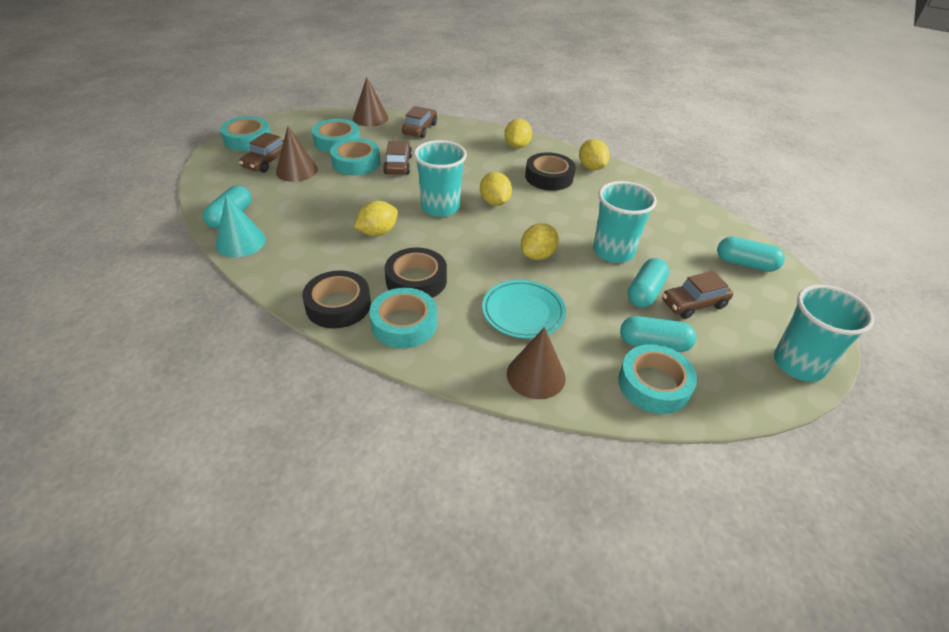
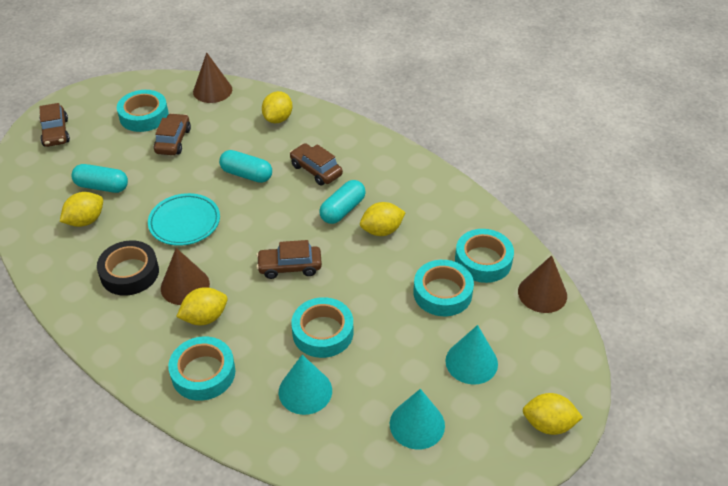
black tape: [302,270,371,329] [385,248,447,298] [525,152,576,191] = 3 -> [97,240,159,296] = 1
turquoise capsule: [203,185,252,229] [620,316,696,352] [628,258,669,308] [717,237,785,272] = 4 -> [72,164,128,193] [219,150,272,183] [319,180,366,224] = 3
turquoise cone: [216,194,266,257] = 1 -> [279,355,332,415] [390,389,445,450] [445,325,498,385] = 3
turquoise cup: [414,140,467,217] [593,181,657,263] [774,285,874,382] = 3 -> none = 0

